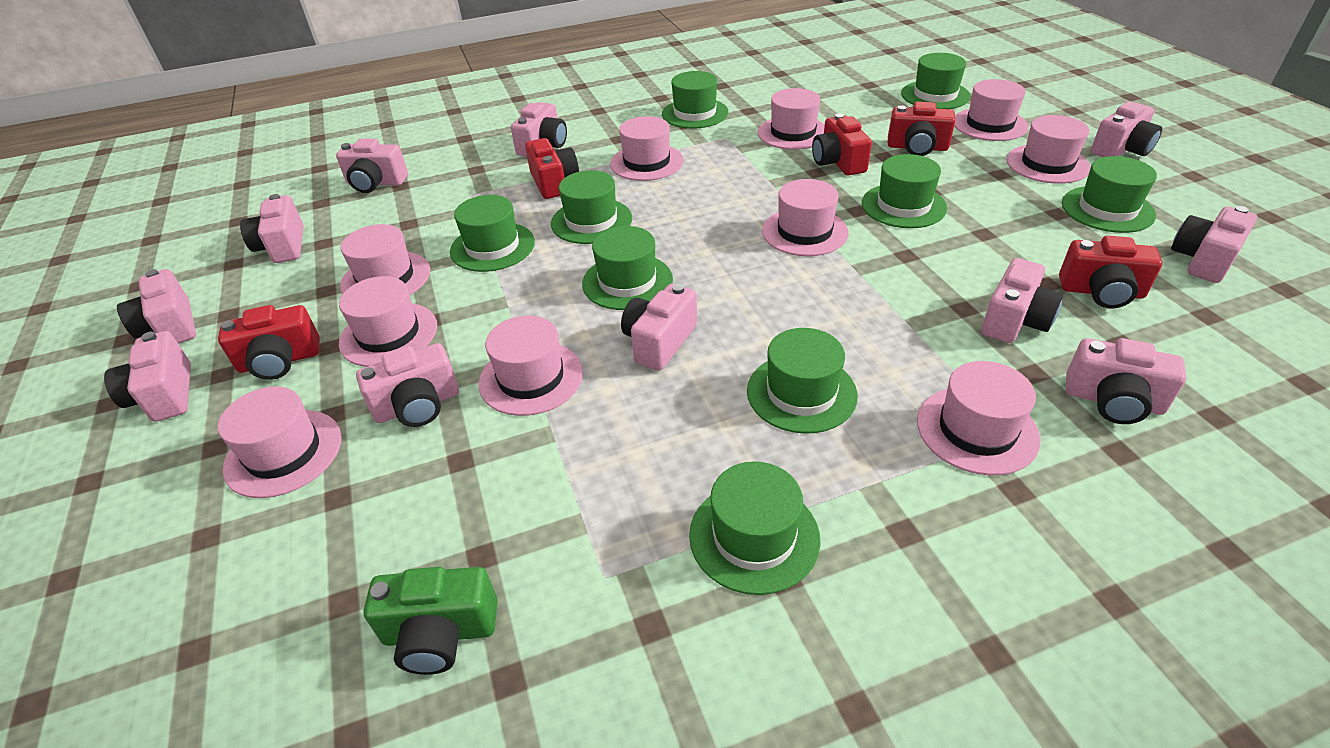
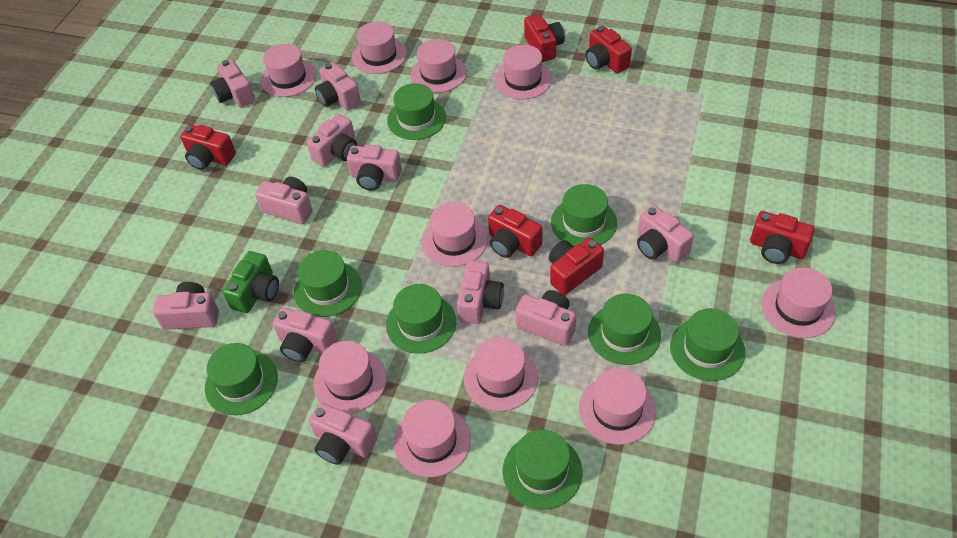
green hat: [450,195,535,272] [551,170,632,244] [582,226,673,310] [662,71,728,129] [689,461,821,595] [747,328,858,434] [862,154,947,228] [901,53,971,109] [1062,156,1157,233] = 9 -> [205,343,278,415] [294,250,362,317] [386,284,456,354] [387,83,446,140] [503,429,583,510] [551,184,617,246] [588,293,661,365] [670,308,745,381] = 8
red camera: [218,305,320,380] [525,138,579,199] [812,113,872,176] [887,101,955,156] [1059,236,1162,308] = 5 -> [180,125,236,170] [488,205,542,258] [524,14,565,62] [549,238,604,295] [586,26,632,74] [750,211,815,264] = 6

